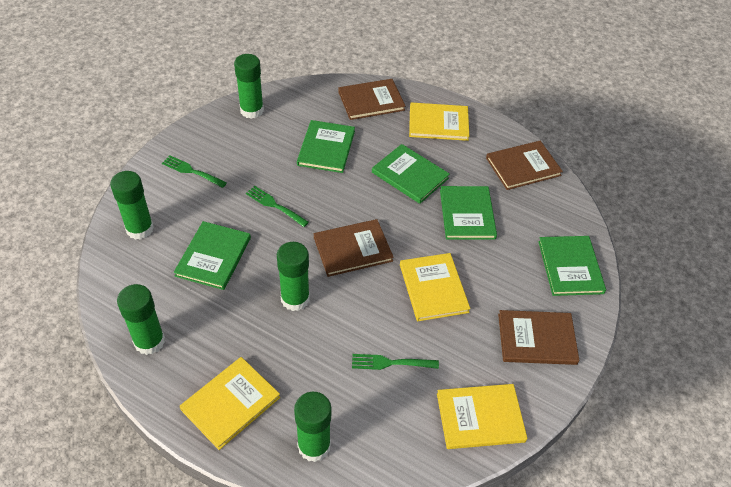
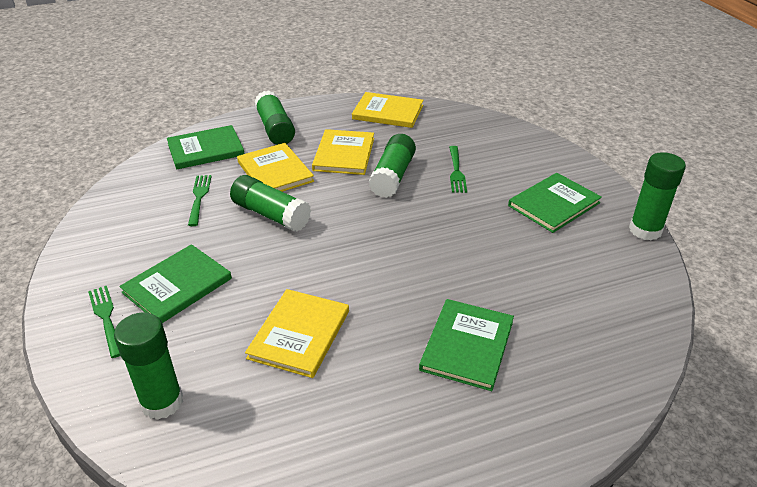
brown book: [314,219,394,277] [338,79,405,120] [486,141,563,190] [498,310,580,365] = 4 -> none = 0
green book: [174,221,251,290] [297,120,355,173] [372,144,450,204] [440,186,497,240] [538,236,606,296] = 5 -> [119,244,232,323] [167,125,244,169] [419,299,514,391] [508,173,602,233] = 4

